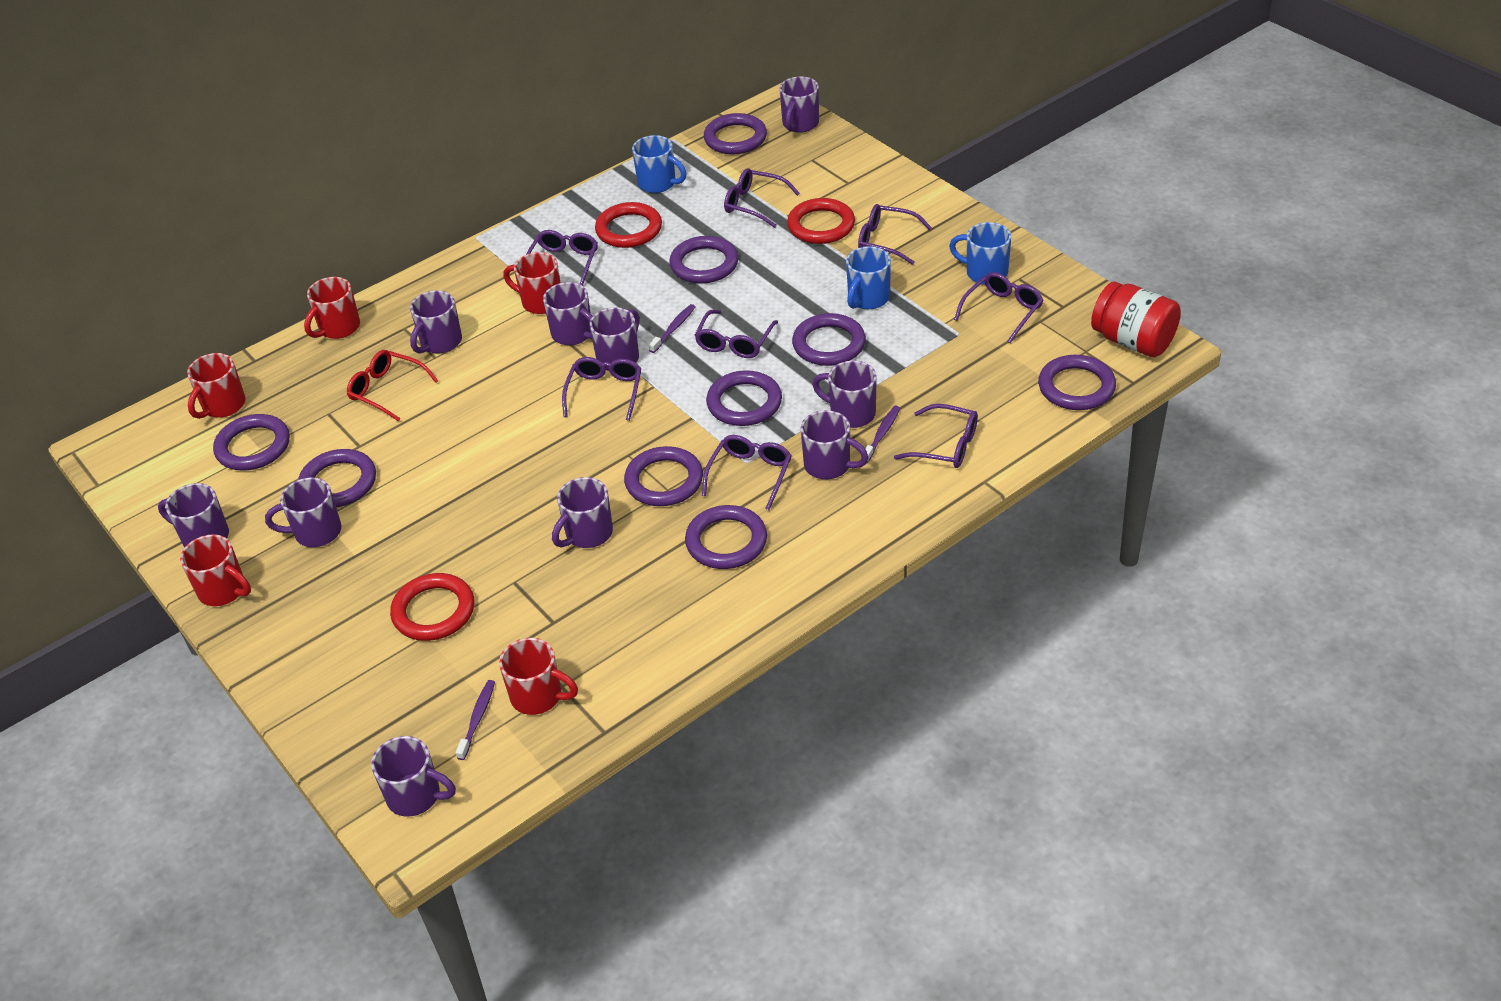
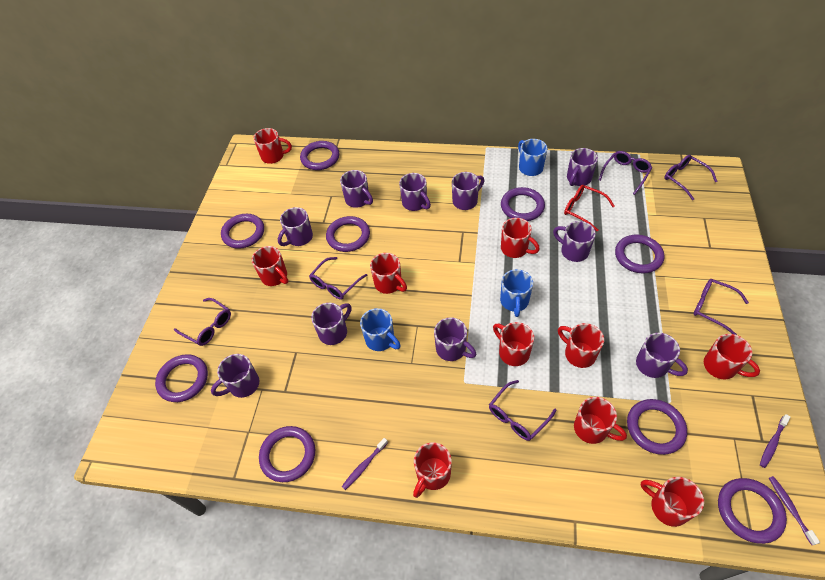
purple glasses: [526,230,598,286] [562,357,641,421] [695,310,778,358] [702,435,792,510] [724,168,800,228] [858,204,932,265] [894,404,978,468] [954,272,1043,343] = 8 -> [174,298,231,346] [309,257,368,300] [489,380,557,441] [599,151,652,195] [664,155,717,200] [693,279,749,335] = 6
red jar: [1091,282,1181,357] = 1 -> none = 0
red mug: [180,534,251,606] [187,353,246,419] [304,277,360,339] [499,638,578,715] [503,252,561,314] = 5 -> [252,246,288,286] [253,128,292,164] [370,253,407,294] [413,442,452,498] [493,322,534,366] [501,218,540,258] [558,323,604,368] [574,397,627,444] [641,477,704,527] [704,334,760,379] = 10
red ring: [390,573,474,641] [595,202,662,248] [787,198,855,244] = 3 -> none = 0

